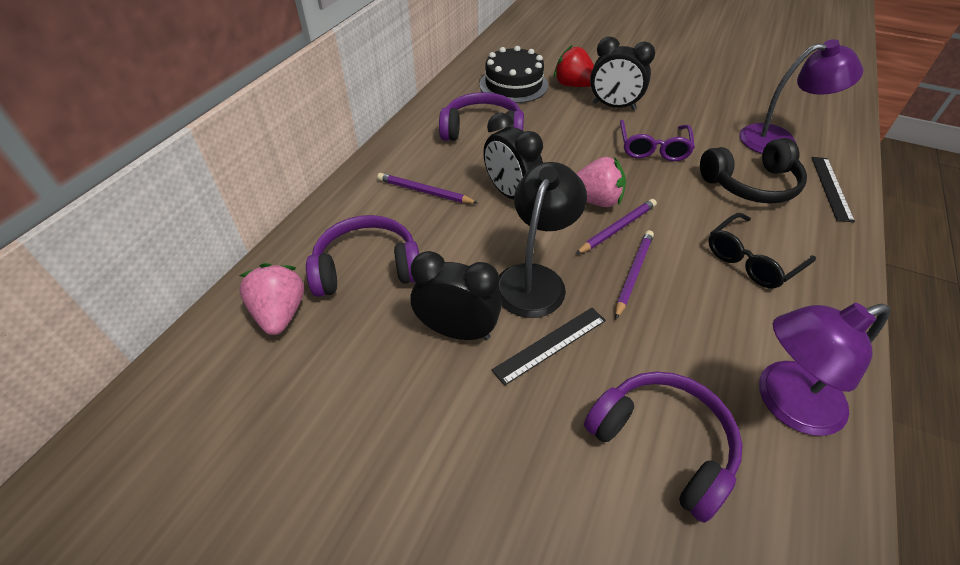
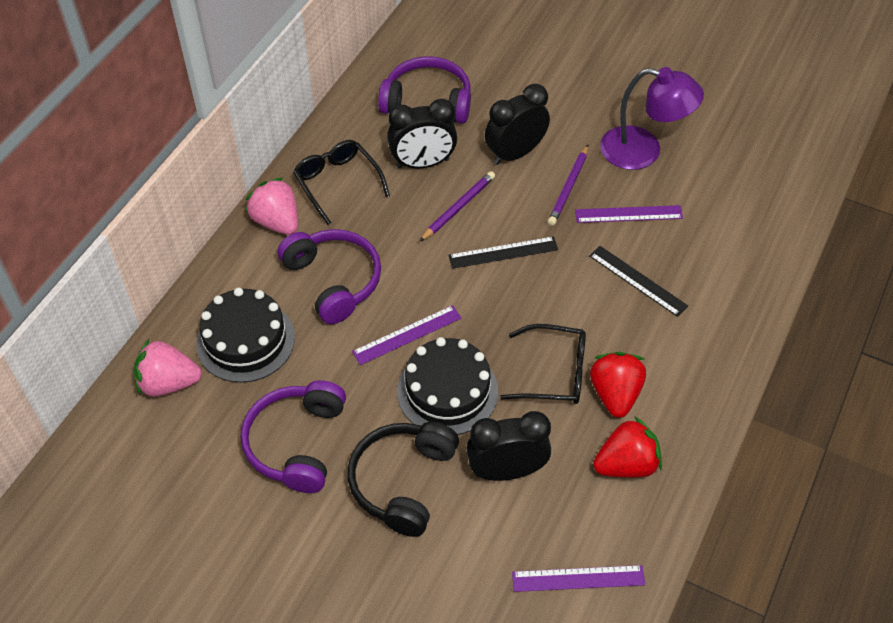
black cake: [479,46,548,103] = 1 -> [196,288,295,383] [397,337,498,435] = 2
black glasses: [708,213,816,289] = 1 -> [293,140,390,225] [500,324,586,404] = 2
black lamp: [498,162,587,318] = 1 -> none = 0
purple glasses: [620,120,695,161] = 1 -> none = 0
purple lamp: [740,39,863,154] [759,303,891,436] = 2 -> [600,67,704,170] = 1
purple pencil: [377,173,478,204] [576,199,657,254] [615,230,654,320] = 3 -> [419,171,495,242] [548,145,588,226] = 2
purple ruler: none = 0 -> [352,305,462,365] [512,565,645,592] [575,205,683,223] = 3
red strawberry: [554,45,594,87] = 1 -> [590,352,646,418] [593,416,662,478] = 2

